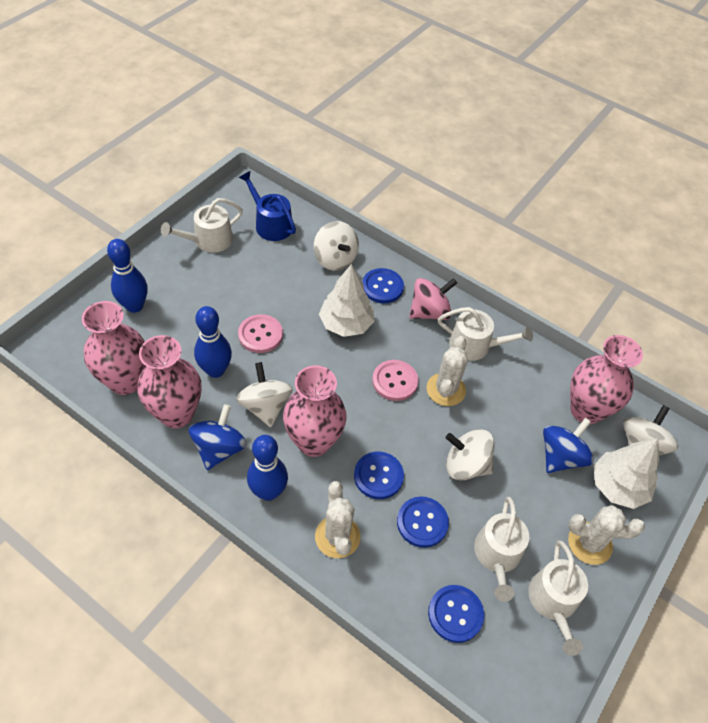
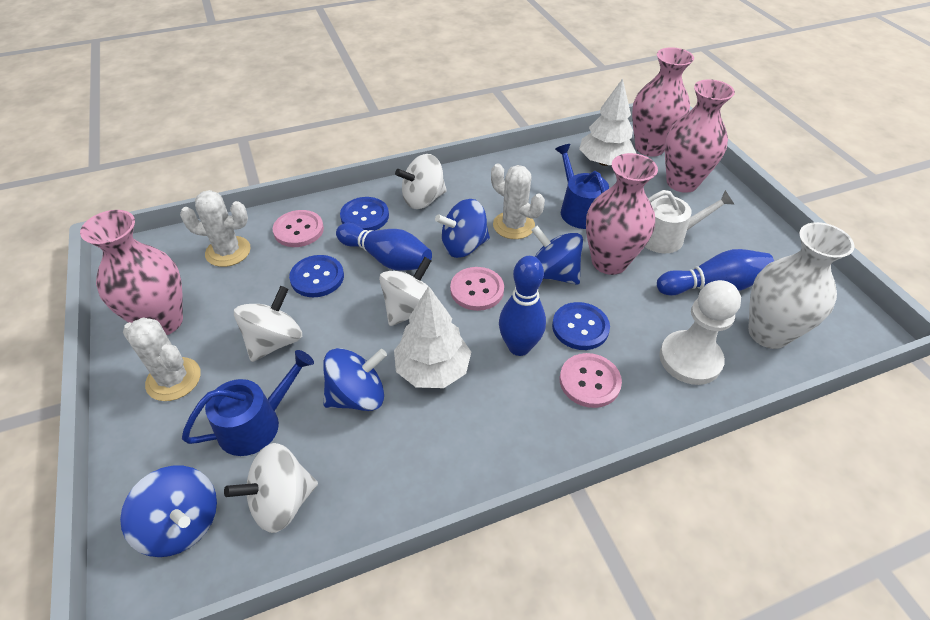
blue button: [354,452,404,499] [362,268,404,303] [397,497,449,548] [428,585,484,643] = 4 -> [289,255,344,297] [340,197,389,231] [552,302,610,350] = 3
blue spinning top: [189,404,247,470] [543,418,594,473] = 2 -> [120,465,217,557] [323,348,387,411] [435,199,490,258] [531,226,583,285] = 4
blue watering can: [239,171,296,241] = 1 -> [182,350,314,456] [555,144,609,229] = 2
pink button: [238,314,283,353] [372,360,418,401] = 2 -> [273,210,324,247] [450,267,504,311] [560,353,622,408] = 3
pink spinning top: [409,278,457,320] = 1 -> none = 0
white pawn: none = 0 -> [659,280,741,385] = 1
white vase: none = 0 -> [748,222,854,349] = 1
white watering can: [161,198,243,253] [438,307,533,361] [474,497,529,602] [528,540,588,656] = 4 -> [645,190,735,253] = 1

